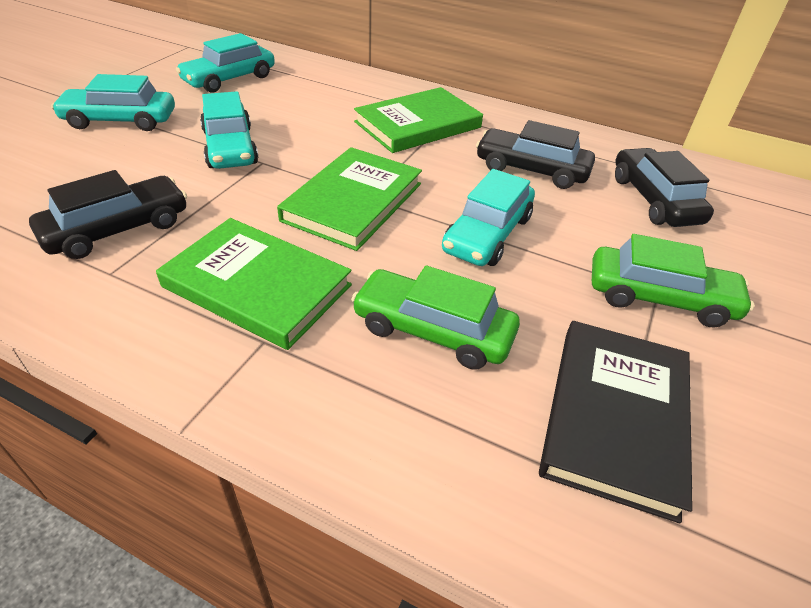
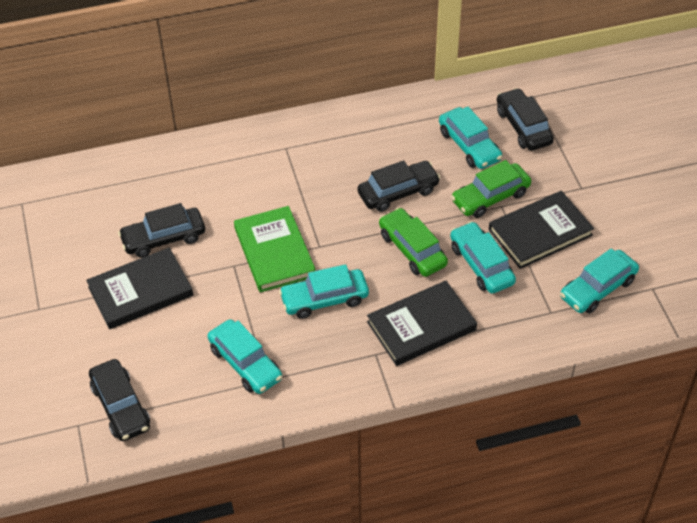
black book: [539,321,693,523] = 1 -> [86,247,193,329] [367,280,477,366] [489,191,594,269] = 3
black car: [29,170,187,259] [476,120,595,189] [615,148,714,227] = 3 -> [89,359,150,441] [118,203,205,258] [357,160,440,212] [497,88,554,151] = 4
green book: [156,218,352,350] [277,147,422,251] [354,87,483,153] = 3 -> [234,206,316,292] = 1
turquoise car: [51,74,175,131] [176,33,275,93] [200,91,258,169] [442,169,535,266] = 4 -> [207,319,282,394] [279,264,369,319] [439,107,502,169] [450,221,516,294] [560,248,639,314] = 5

